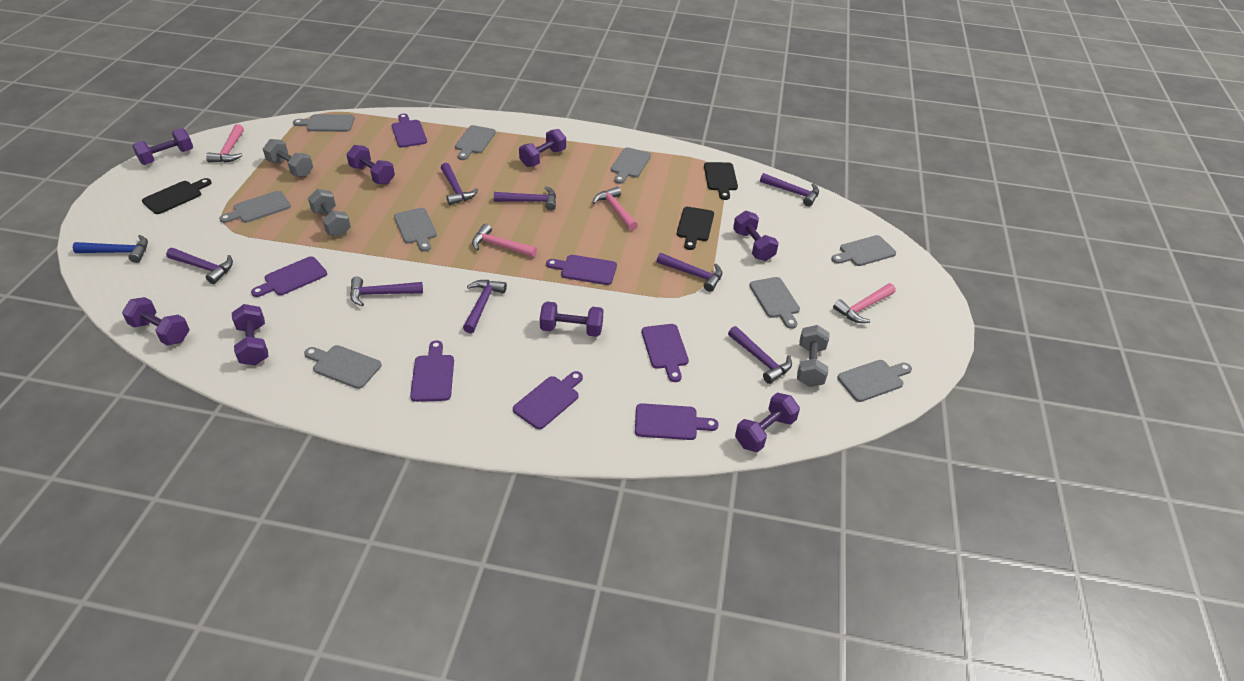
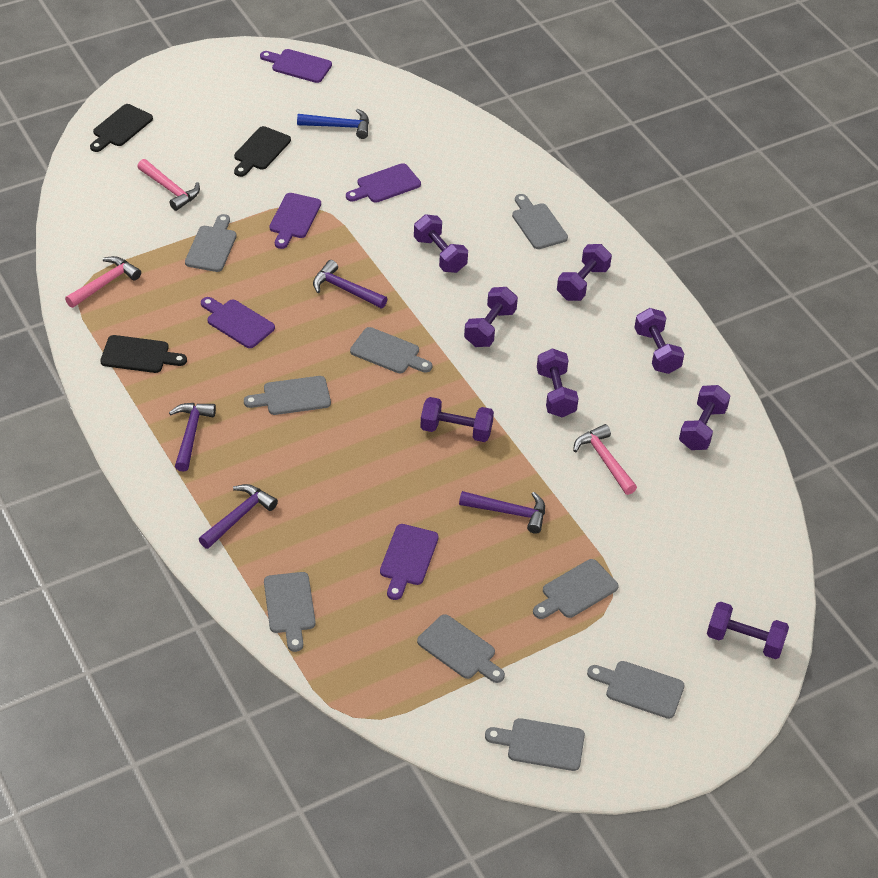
grey dumbbell: [263,139,313,177] [308,189,351,236] [797,325,829,387] = 3 -> none = 0
pink hammer: [206,124,244,163] [472,224,537,257] [592,187,638,231] [833,283,896,323] = 4 -> [65,256,141,308] [137,159,200,211] [573,424,637,495] = 3
purple cutting board: [251,256,327,297] [392,114,427,148] [410,340,454,402] [513,371,583,429] [546,255,617,285] [635,403,719,440] [642,324,689,382] = 7 -> [201,297,275,348] [260,49,332,83] [269,193,321,249] [346,163,421,203] [380,524,439,600] = 5
purple hammer: [166,248,233,284] [350,277,423,306] [441,163,478,205] [463,280,507,333] [494,186,556,211] [657,253,722,292] [728,326,792,384] [760,173,819,206] = 8 -> [169,403,216,471] [199,484,278,549] [313,260,387,309] [459,491,545,534] = 4

